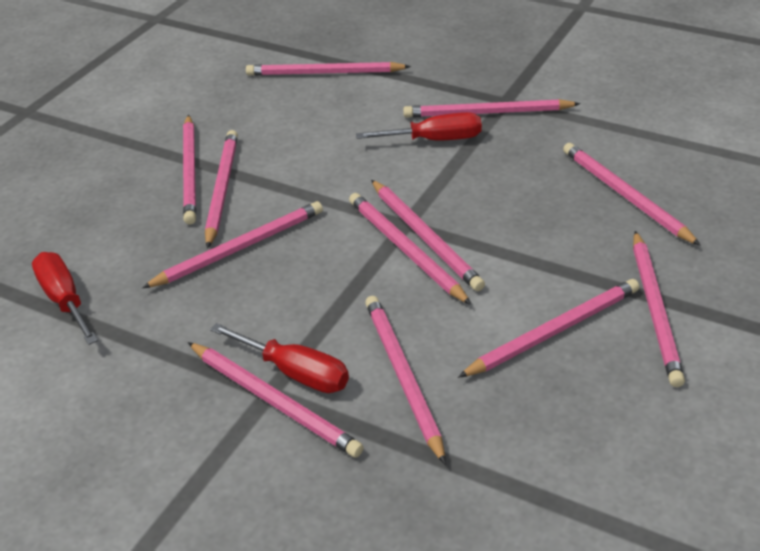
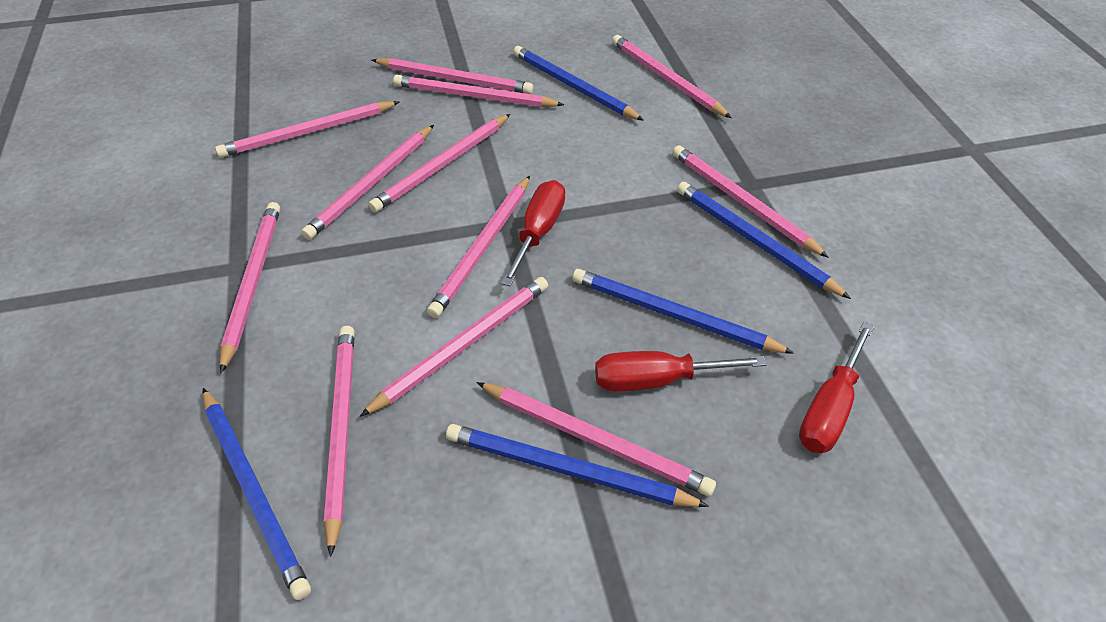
blue pencil: none = 0 -> [203,388,311,600] [446,424,709,507] [513,46,644,121] [572,269,794,354] [677,182,851,299] = 5

